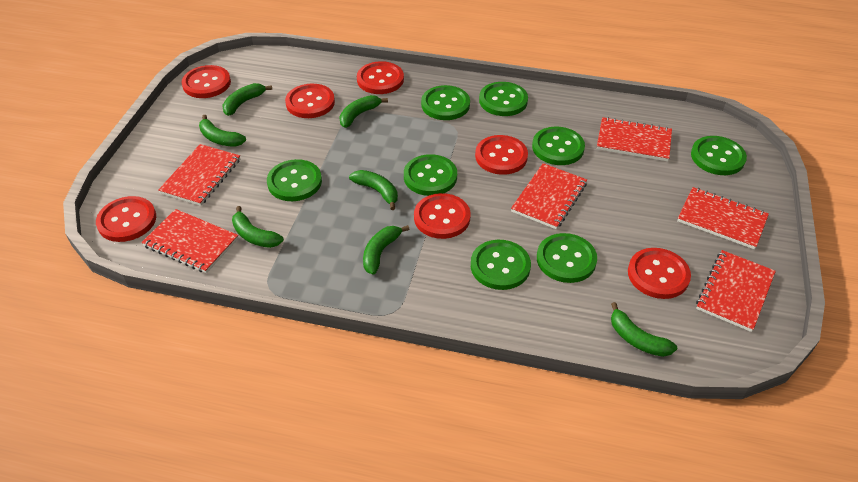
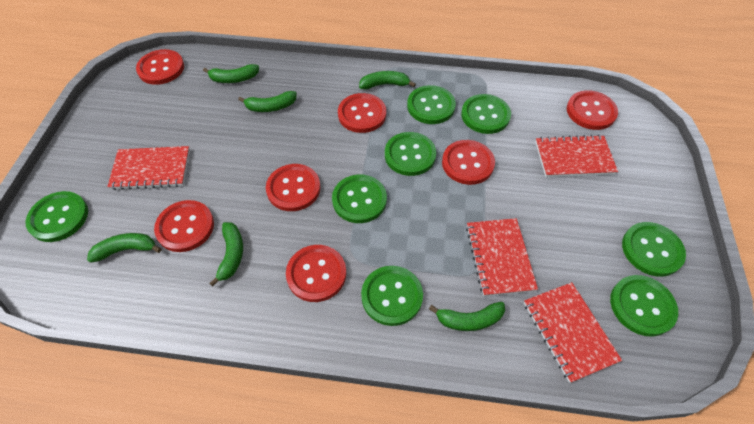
green banana: [199,115,246,147] [222,83,272,116] [232,206,284,248] [339,95,388,128] [349,170,398,210] [363,225,410,275] [611,302,677,357] = 7 -> [87,233,161,263] [203,64,259,83] [209,222,243,287] [238,91,297,112] [359,71,416,89] [429,302,505,331] = 6
red notebook: [141,209,238,273] [158,144,240,206] [511,163,587,229] [597,117,672,161] [677,187,769,249] [696,250,776,332] = 6 -> [107,146,190,190] [466,218,538,296] [524,282,622,383] [535,135,618,177] = 4

